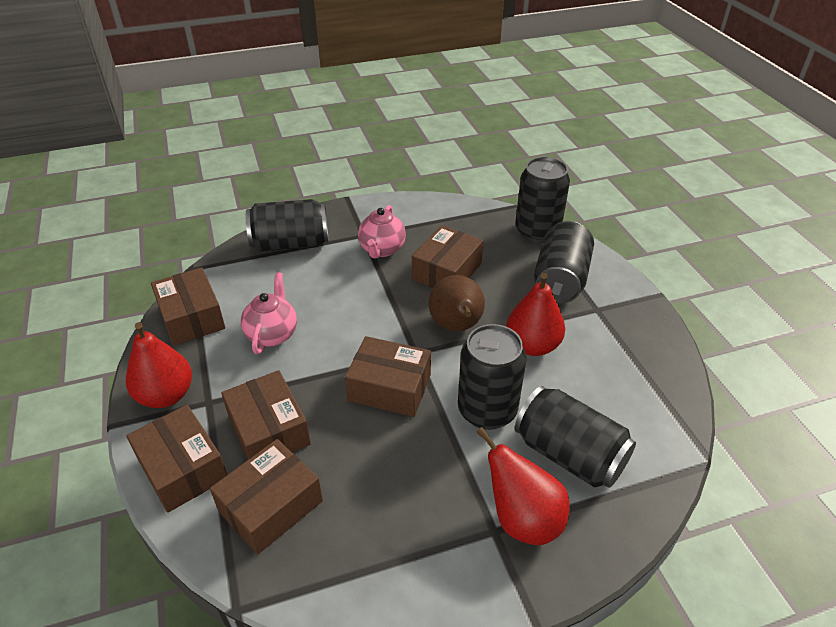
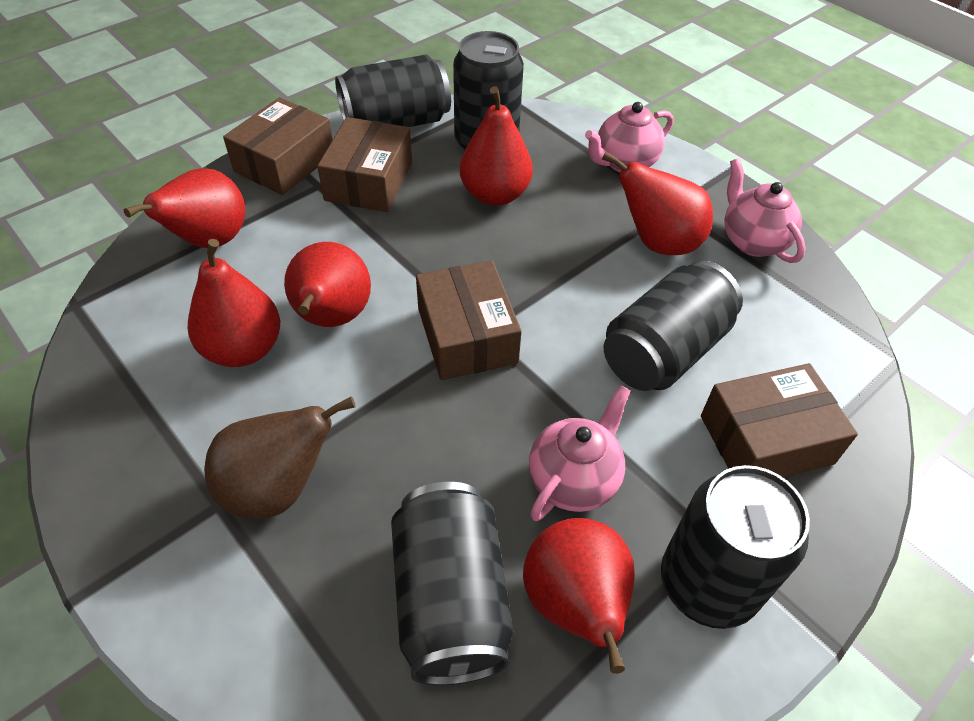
brown box: [127,405,227,513] [151,267,225,346] [210,439,323,554] [221,370,311,460] [345,336,431,417] [412,225,483,288] = 6 -> [223,97,333,195] [317,117,412,212] [416,260,522,380] [701,363,858,477] = 4
pink teapot: [241,272,297,354] [358,205,406,259] = 2 -> [529,385,631,521] [585,102,674,172] [724,158,805,263] = 3
red pear: [126,322,192,408] [476,427,570,545] [506,273,565,356] = 3 -> [124,168,245,248] [188,239,280,367] [284,242,371,327] [460,86,533,206] [523,518,635,674] [602,152,713,255] = 6

